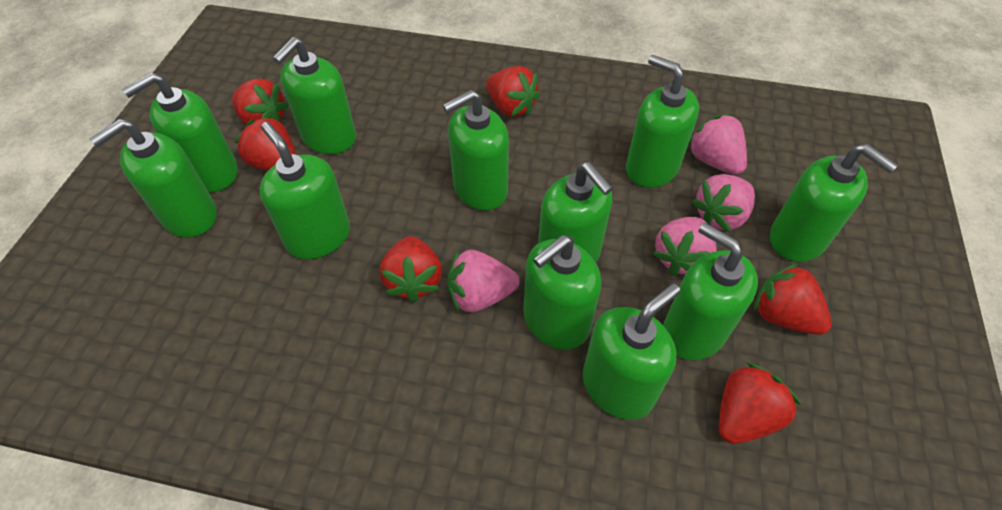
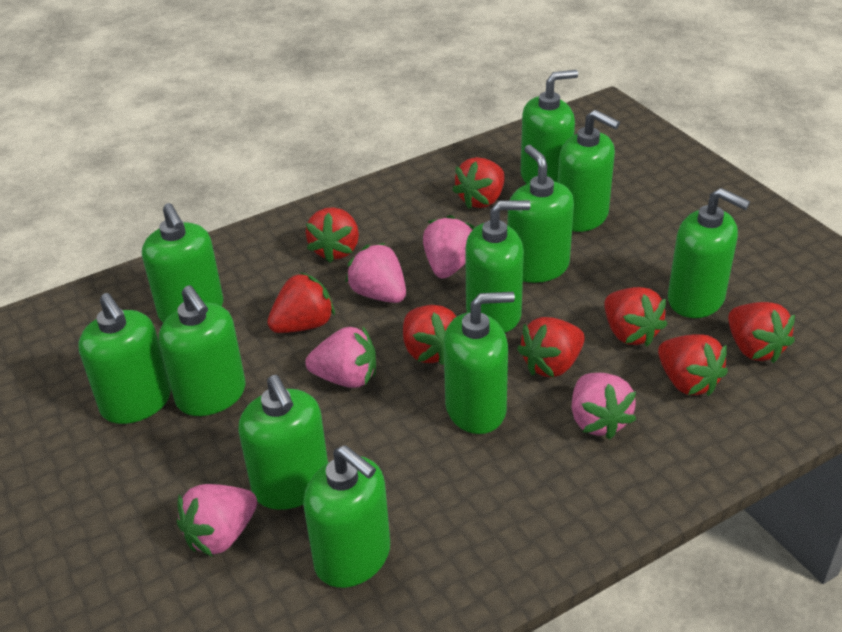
pink strawberry: [447,250,520,312] [652,217,717,276] [688,114,747,175] [692,174,755,232] = 4 -> [177,484,257,557] [305,327,376,388] [345,243,406,303] [423,215,475,279] [572,373,636,439] = 5
red strawberry: [232,78,289,126] [235,115,296,171] [380,236,442,303] [486,66,541,117] [719,363,801,444] [754,263,832,335] = 6 -> [267,272,335,333] [305,207,359,263] [403,305,457,365] [452,157,505,209] [517,317,585,378] [604,287,667,347] [658,334,728,396] [728,302,795,363] = 8

